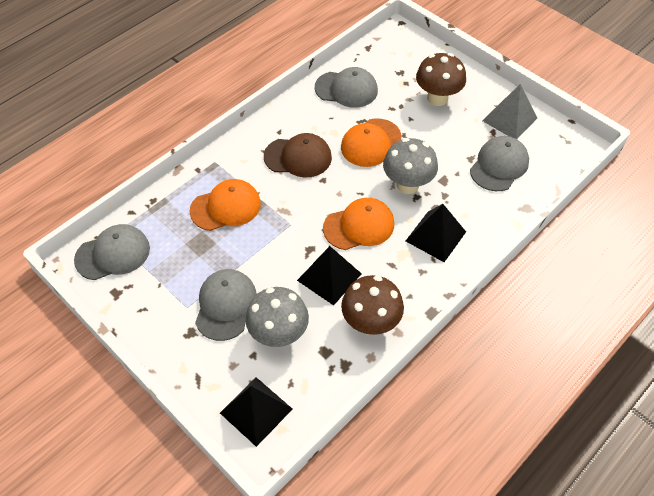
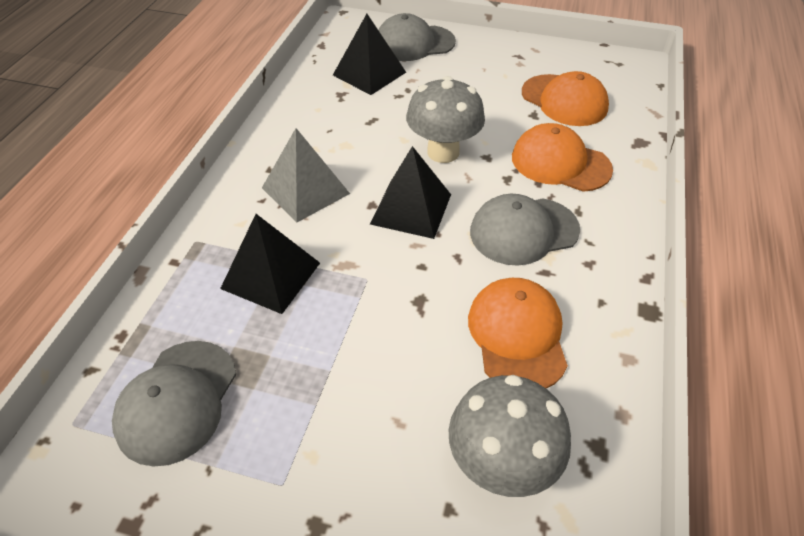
brown cap: [264,133,332,178] = 1 -> none = 0
brown mushroom: [341,275,404,335] [416,53,466,106] = 2 -> none = 0
grey cap: [74,224,150,280] [195,269,257,341] [315,67,378,108] [470,136,529,191] = 4 -> [112,341,236,467] [379,13,456,61] [470,194,580,266] = 3

